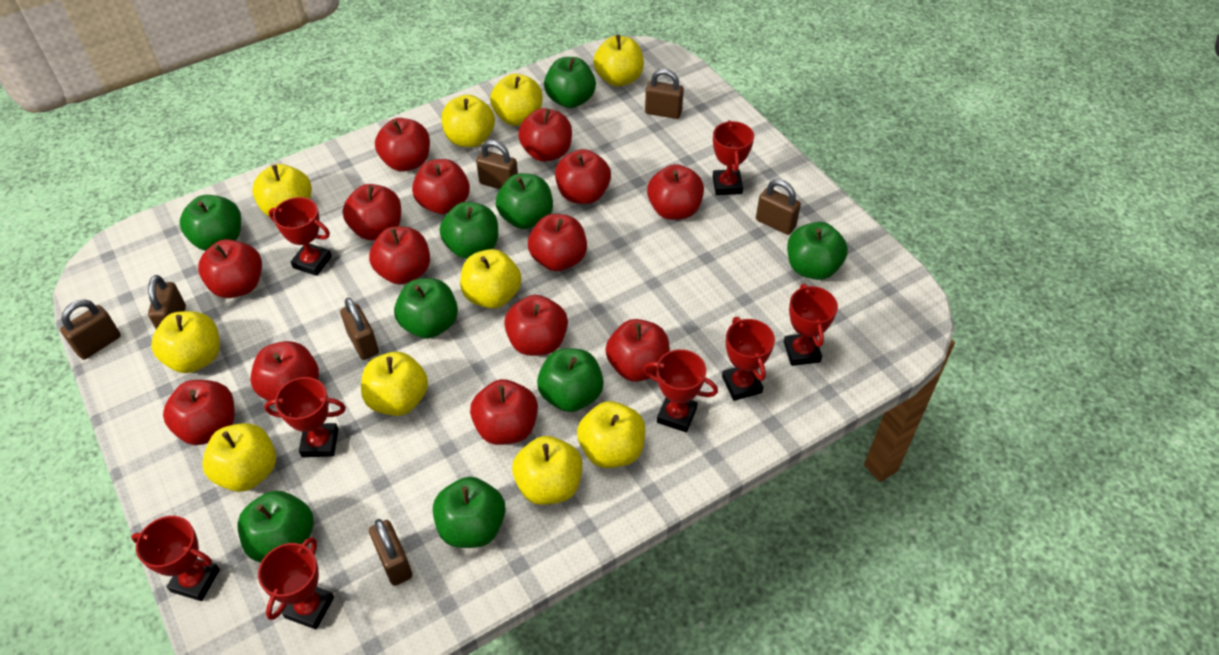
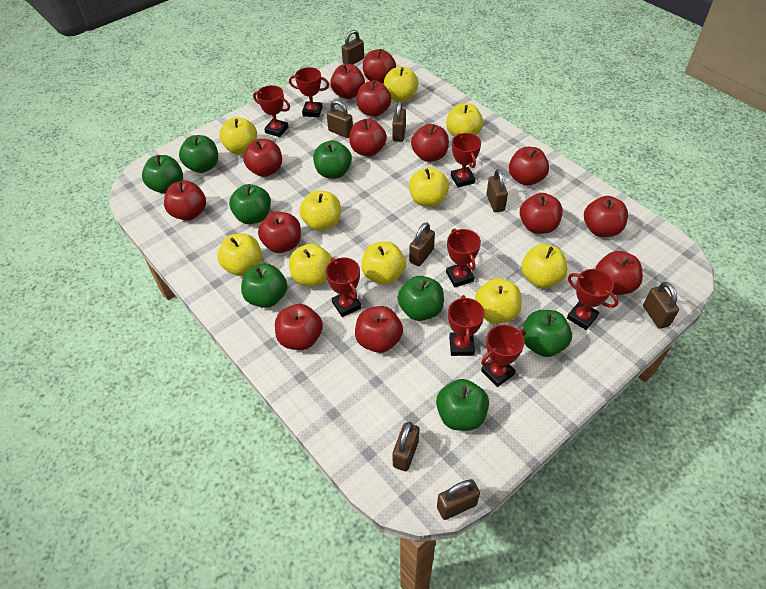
brown padlock: [60,300,121,360] [148,275,186,329] [340,298,379,360] [369,519,412,586] [476,140,518,189] [645,69,684,119] [756,179,801,235] = 7 -> [327,100,353,138] [341,30,364,64] [392,101,406,142] [392,422,419,471] [409,222,435,266] [437,479,480,520] [486,169,508,212] [643,282,679,329] = 8
green apple: [180,195,241,251] [238,491,314,563] [394,278,458,339] [433,477,506,548] [440,202,498,259] [496,173,553,229] [537,348,604,412] [544,57,596,108] [787,222,848,280] = 9 -> [142,155,183,194] [179,135,218,173] [229,184,271,224] [241,264,287,308] [313,140,352,179] [397,276,444,321] [436,379,489,431] [523,310,572,357] = 8

